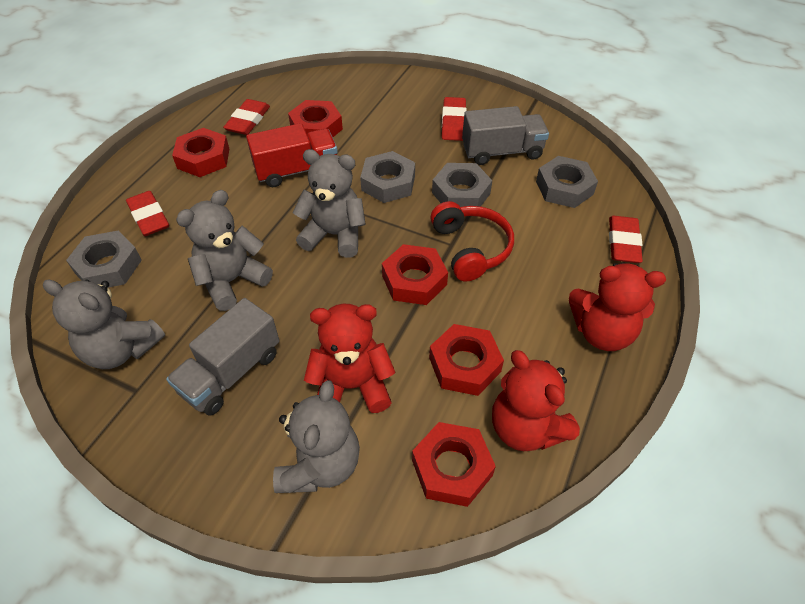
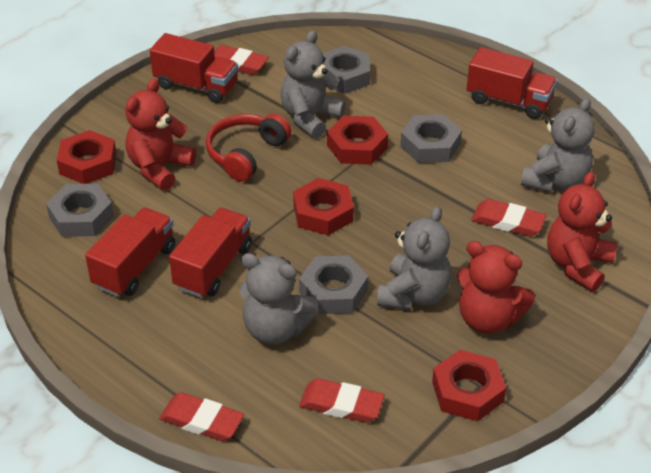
grey truck: [166,298,280,415] [462,106,549,165] = 2 -> none = 0
red nut: [172,128,229,177] [288,100,343,137] [382,244,448,305] [412,422,496,507] [429,324,504,396] = 5 -> [57,130,117,184] [293,178,354,235] [327,116,388,165] [432,350,506,421] = 4
red truck: [246,123,338,187] = 1 -> [85,207,175,297] [150,33,238,103] [169,208,252,298] [467,47,557,119] = 4

